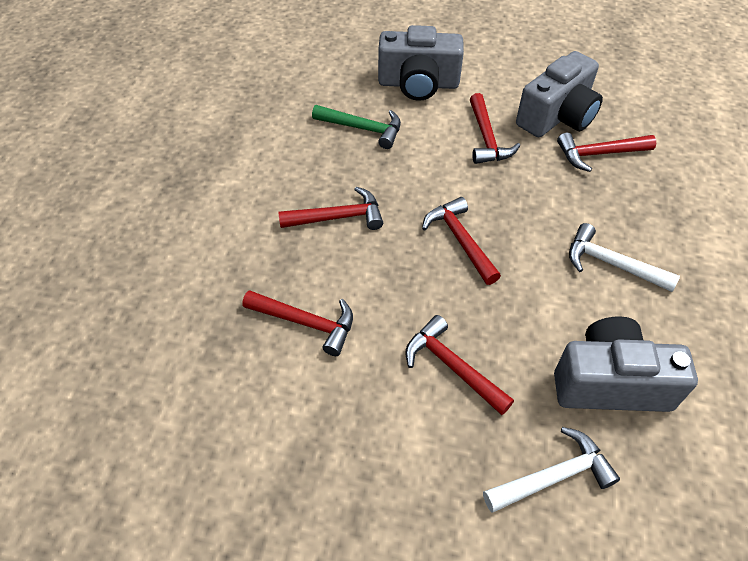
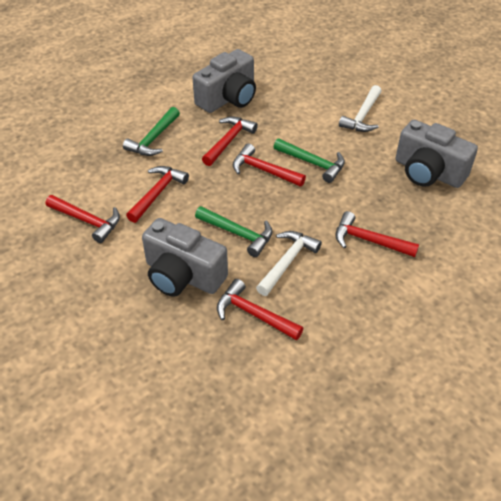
green hammer: [312,105,401,149] = 1 -> [123,107,180,156] [195,206,273,257] [274,138,345,183] = 3

